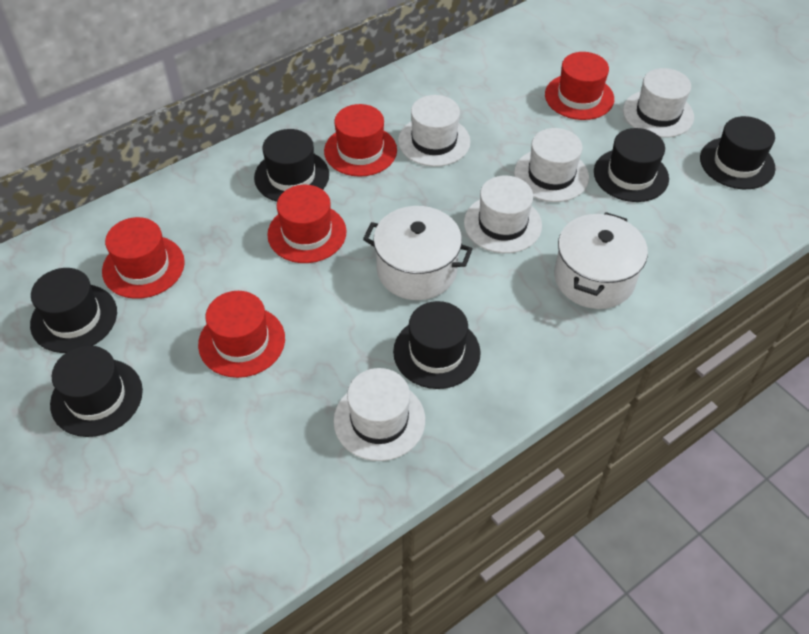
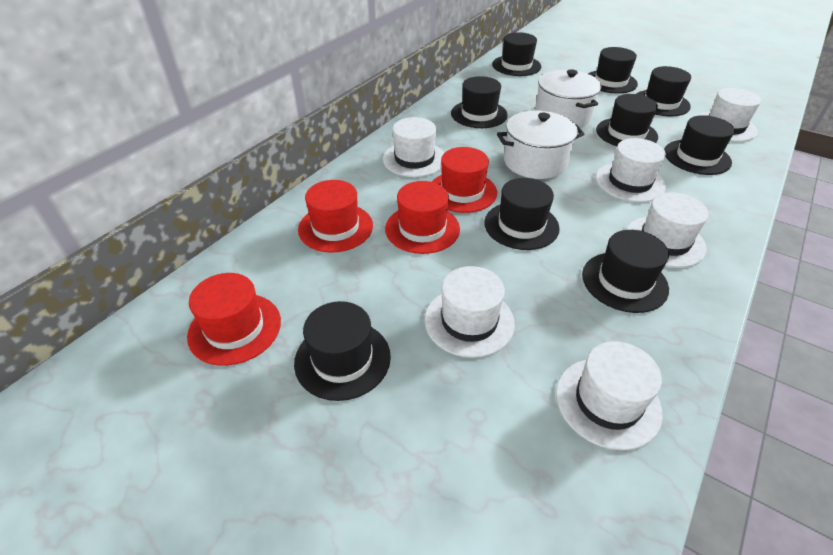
black hat: [30,268,117,353] [50,345,143,437] [254,129,329,202] [393,301,481,389] [594,128,669,202] [700,116,776,189] = 6 -> [294,301,391,401] [451,76,508,128] [484,178,560,250] [492,32,541,76] [582,230,669,313] [588,47,638,93] [596,94,658,146] [636,66,691,116] [664,115,735,175] = 9
red hat: [102,217,185,299] [198,291,285,378] [267,185,347,263] [324,104,397,177] [545,52,614,120] = 5 -> [187,273,281,366] [298,180,373,253] [385,181,460,254] [432,147,497,213] = 4
white hat: [334,368,425,461] [398,95,471,167] [464,176,542,253] [514,128,589,202] [623,68,694,138] = 5 -> [383,117,444,177] [425,266,515,358] [556,341,663,450] [596,138,666,202] [626,192,709,268] [698,88,761,142] = 6

